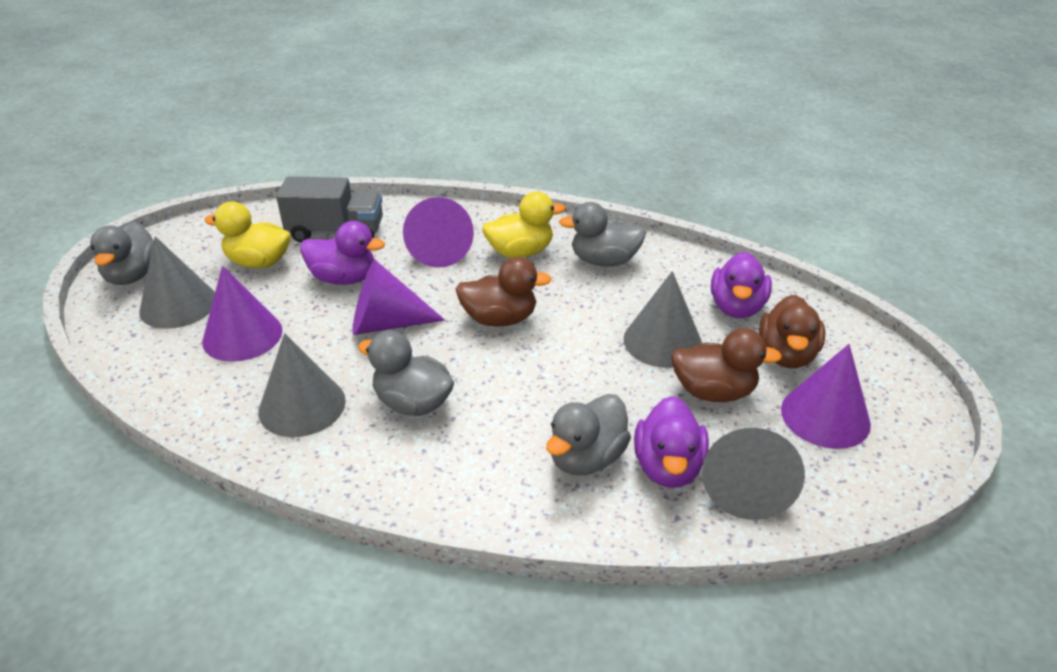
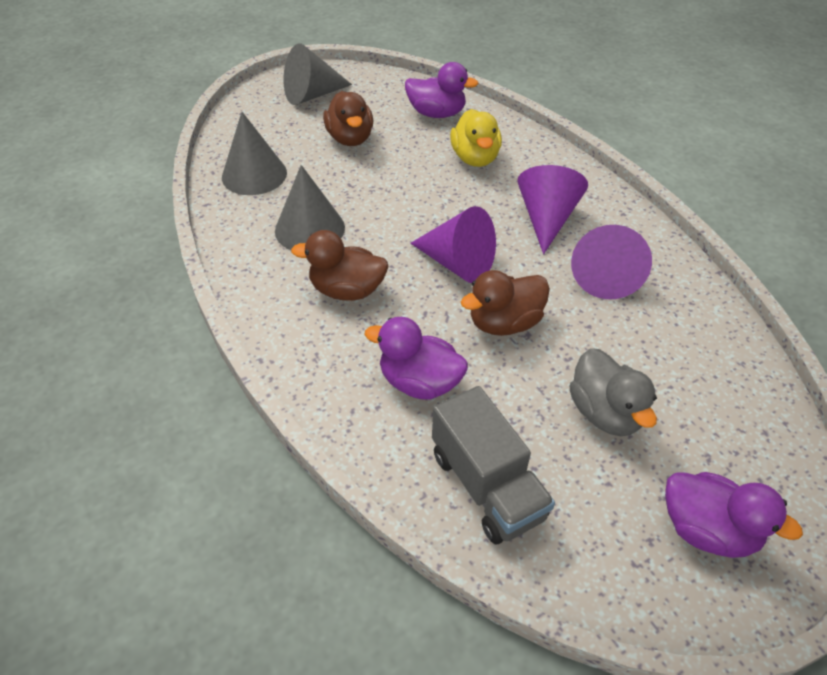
grey cone: [139,236,215,329] [259,333,346,437] [624,271,702,368] [702,428,805,520] = 4 -> [222,112,287,195] [275,165,345,250] [283,43,352,105] = 3
grey duck: [90,222,154,285] [358,331,454,416] [546,394,631,475] [559,202,646,267] = 4 -> [570,348,657,436] = 1
purple cone: [202,266,283,362] [352,260,445,335] [403,197,474,268] [781,344,871,449] = 4 -> [410,206,496,283] [517,165,588,254] [571,225,652,299] = 3
yellow duck: [204,201,291,268] [482,192,565,258] = 2 -> [450,109,502,167] = 1

